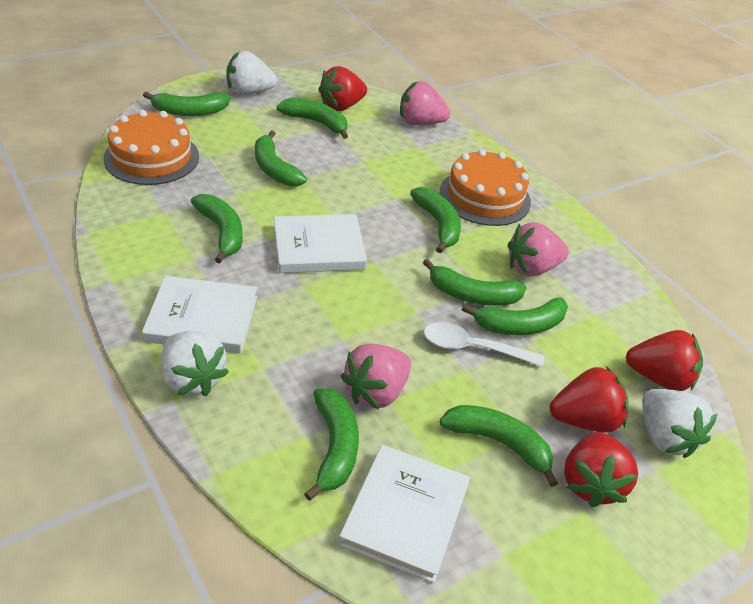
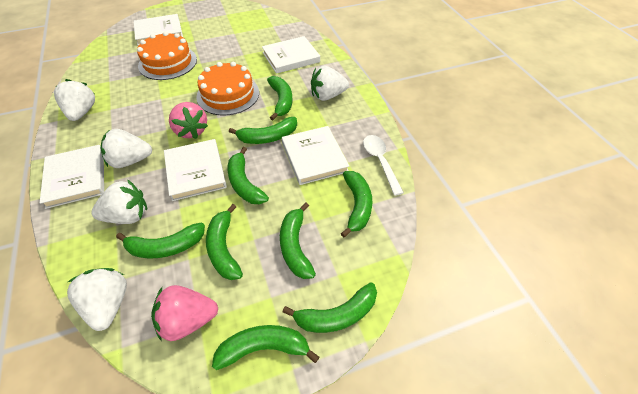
pink strawberry: [341,343,411,409] [400,81,450,125] [507,222,569,277] = 3 -> [151,285,218,341] [169,102,208,139] = 2
red strawberry: [318,66,367,111] [550,366,629,433] [564,432,638,507] [626,330,703,391] = 4 -> none = 0
white book: [142,276,257,353] [274,214,367,273] [339,445,470,583] = 3 -> [40,145,104,209] [134,14,183,45] [164,139,227,201] [262,36,320,74] [282,126,349,185] = 5
white strawberry: [161,331,229,396] [226,51,277,95] [642,389,717,458] = 3 -> [54,79,95,121] [67,268,127,331] [91,179,147,224] [100,129,152,168] [311,66,349,101] = 5

